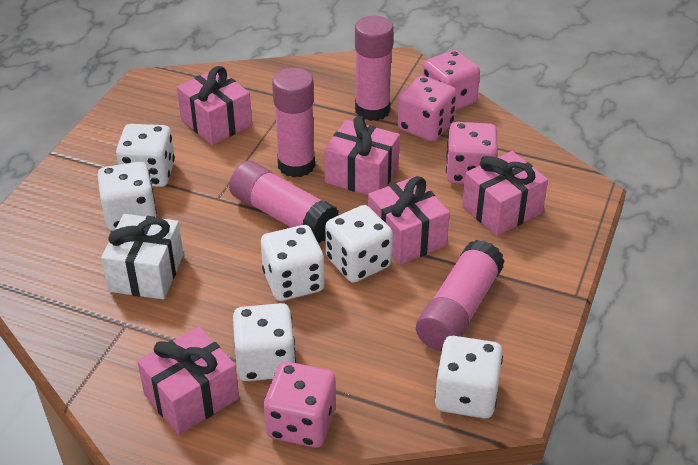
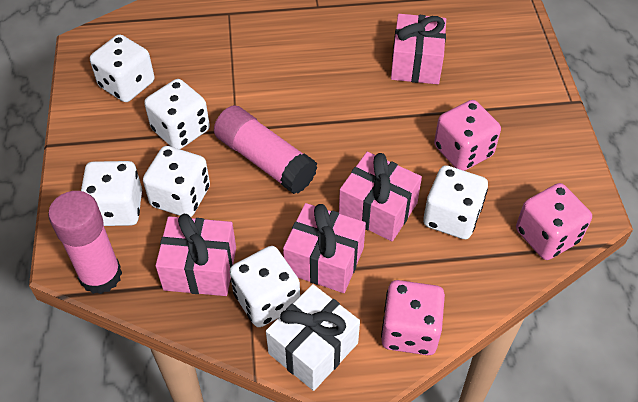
pink dice: [264,361,336,448] [398,76,457,141] [422,50,480,110] [446,122,498,184] = 4 -> [381,280,445,355] [434,100,501,171] [516,183,592,260] = 3
pink gift: [137,327,239,435] [177,66,252,145] [324,116,400,195] [368,176,450,265] [462,151,548,236] = 5 -> [155,214,236,296] [283,203,366,293] [339,152,422,241] [391,14,446,84] = 4
pink glue stick: [229,161,339,243] [272,68,315,178] [355,16,394,121] [416,240,505,351] = 4 -> [48,191,122,294] [214,105,318,194] = 2

